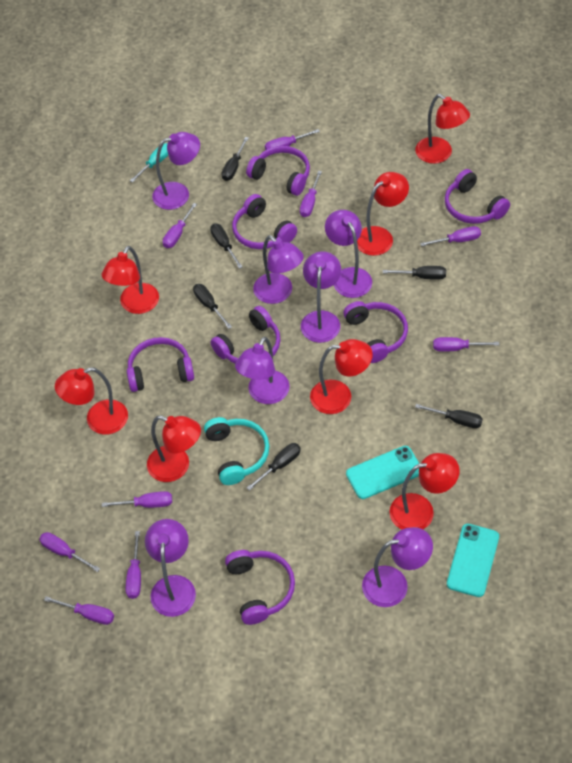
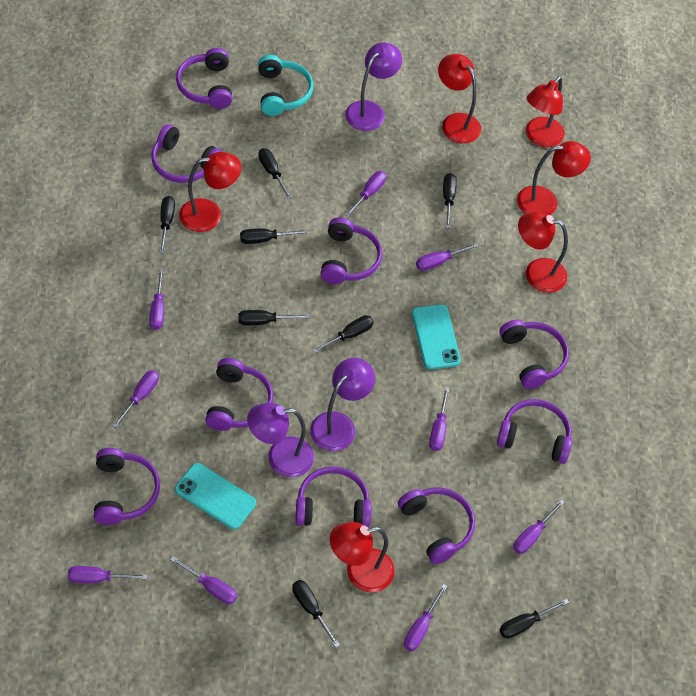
black screwdriver: [193,284,232,329] [210,224,242,269] [222,137,249,181] [247,443,301,491] [383,266,446,280] [415,404,483,428] = 6 -> [160,196,175,253] [238,310,309,325] [240,228,308,244] [258,148,292,199] [292,580,340,648] [313,315,374,353] [443,173,457,228] [500,599,569,639] = 8
purple headphones: [127,337,194,392] [210,306,281,364] [225,550,295,625] [232,194,297,249] [246,146,310,196] [343,301,408,363] [445,169,510,224] = 7 -> [94,448,160,525] [151,124,222,183] [176,48,232,109] [205,358,273,431] [295,466,371,528] [320,217,382,284] [398,487,475,564] [497,399,572,464] [500,320,569,389] = 9
purple lamp: [145,519,196,617] [152,132,200,210] [235,337,290,404] [253,235,304,304] [301,251,341,343] [325,210,372,298] [362,527,433,607] = 7 -> [247,403,314,477] [310,358,375,451] [345,42,402,131] = 3
red lamp: [55,367,128,435] [102,246,159,314] [147,416,201,482] [310,339,373,414] [357,172,409,256] [389,453,460,530] [415,94,470,164] = 7 -> [179,152,241,232] [330,522,395,592] [438,54,481,144] [517,141,591,215] [518,212,568,293] [526,76,565,147] = 6
turquoise screwdriver: [130,143,168,183] = 1 -> none = 0

